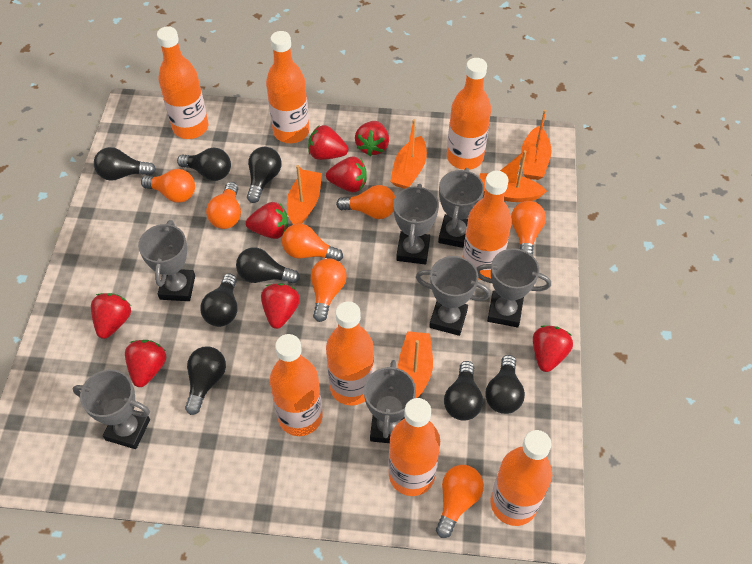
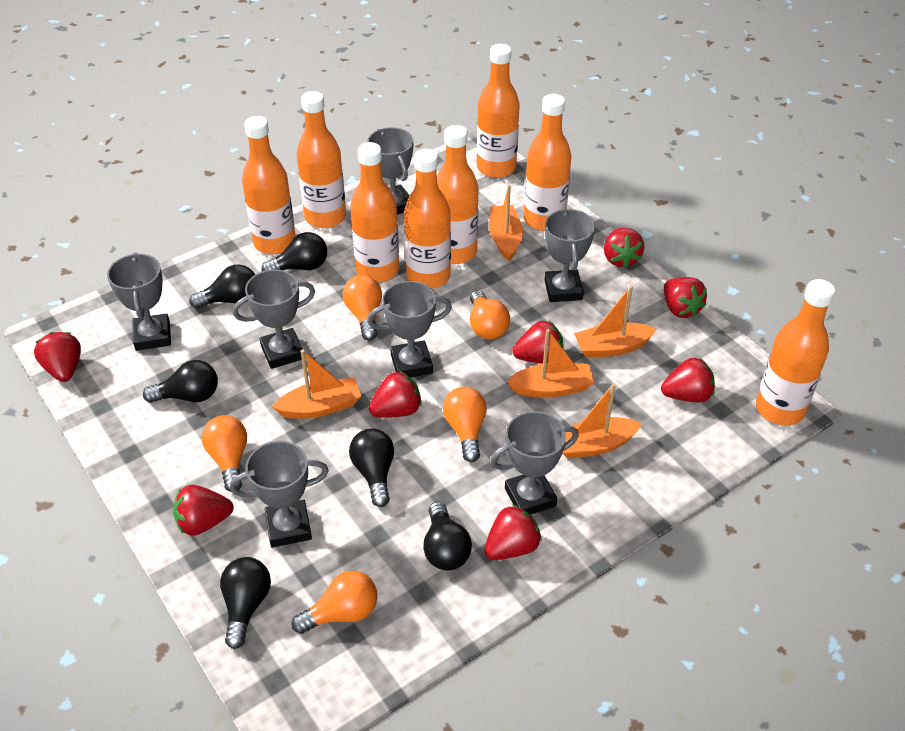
black light bulb: [94,147,156,181] [177,148,231,181] [185,346,226,415] [200,274,238,327] [236,247,300,284] [247,147,282,203] [444,361,483,421] [485,355,525,414] = 8 -> [143,360,218,403] [189,264,255,309] [220,557,271,649] [261,232,327,272] [349,429,394,507] [423,501,472,571] = 6
orange light bulb: [141,169,195,203] [206,182,241,229] [282,224,343,261] [311,258,347,322] [336,185,395,219] [436,465,484,538] [511,201,546,256] = 7 -> [202,415,247,492] [291,570,377,634] [342,275,382,341] [443,387,487,462] [470,290,510,340] = 5

